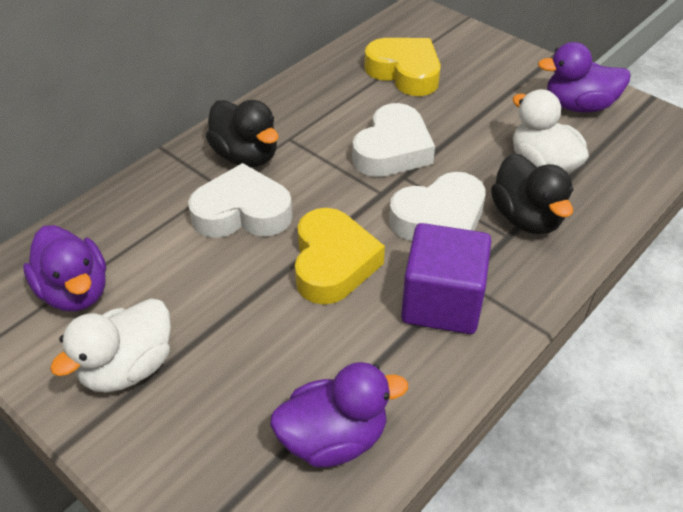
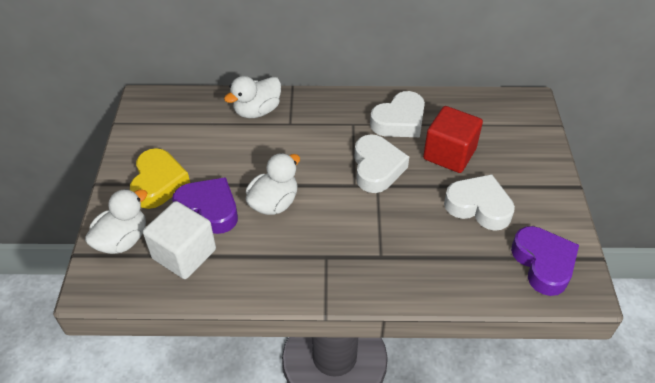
black duck: [206,100,278,167] [491,153,574,234] = 2 -> none = 0
purple cube: [401,223,491,334] = 1 -> none = 0
purple duck: [23,225,106,311] [270,362,408,467] [538,42,631,113] = 3 -> none = 0
purple heart: none = 0 -> [172,177,238,234] [511,226,579,296] = 2
red cube: none = 0 -> [423,106,483,173] = 1
white cube: none = 0 -> [143,201,216,279] = 1
white duck: [50,298,171,393] [513,89,589,174] = 2 -> [85,189,147,254] [224,76,281,118] [246,153,300,215] = 3
yellow heart: [295,208,385,304] [364,38,441,96] = 2 -> [130,148,190,209] = 1

